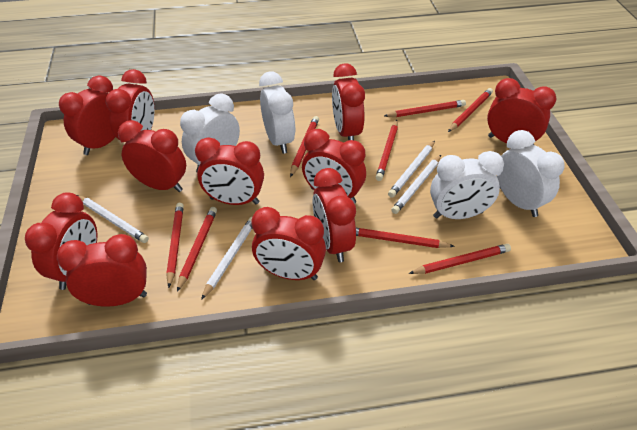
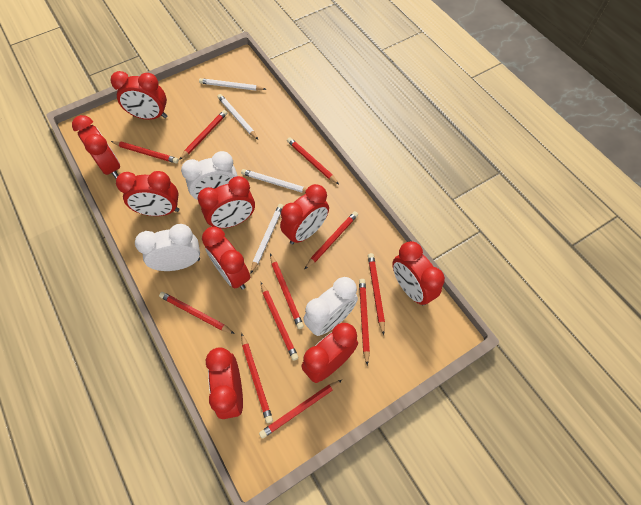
red clock: [25,192,97,290] [57,234,147,307] [59,75,115,155] [106,69,155,142] [118,120,186,192] [195,137,264,205] [252,207,326,280] [302,129,366,204] [313,168,356,262] [332,63,365,141] [487,78,556,145] = 11 -> [72,115,120,178] [111,71,167,120] [116,171,180,216] [198,176,255,229] [202,227,250,290] [206,347,243,419] [280,184,329,244] [301,323,358,383] [392,241,445,306] = 9
red pencil: [166,203,184,288] [177,207,217,292] [290,116,319,177] [356,228,455,248] [376,120,398,181] [384,100,466,117] [408,244,511,274] [448,88,493,132] = 8 -> [111,141,179,163] [159,292,235,334] [179,110,227,160] [241,333,273,423] [259,380,342,439] [261,282,298,361] [270,254,304,329] [287,137,339,184] [304,211,358,270] [359,279,370,365] [368,253,385,335] = 11
white clock: [180,93,240,172] [259,72,295,154] [430,151,504,219] [497,130,565,217] = 4 -> [135,224,200,271] [181,151,238,200] [303,277,358,336] = 3

